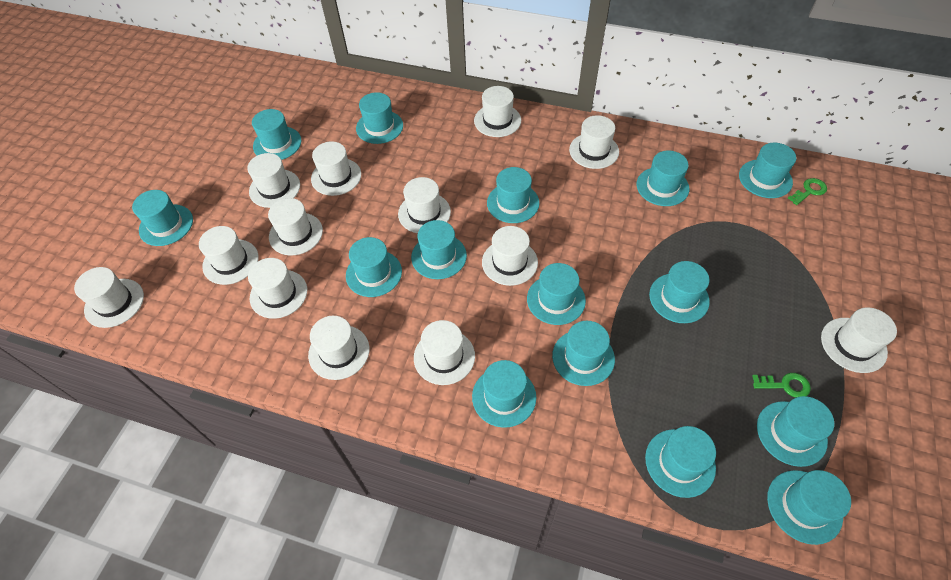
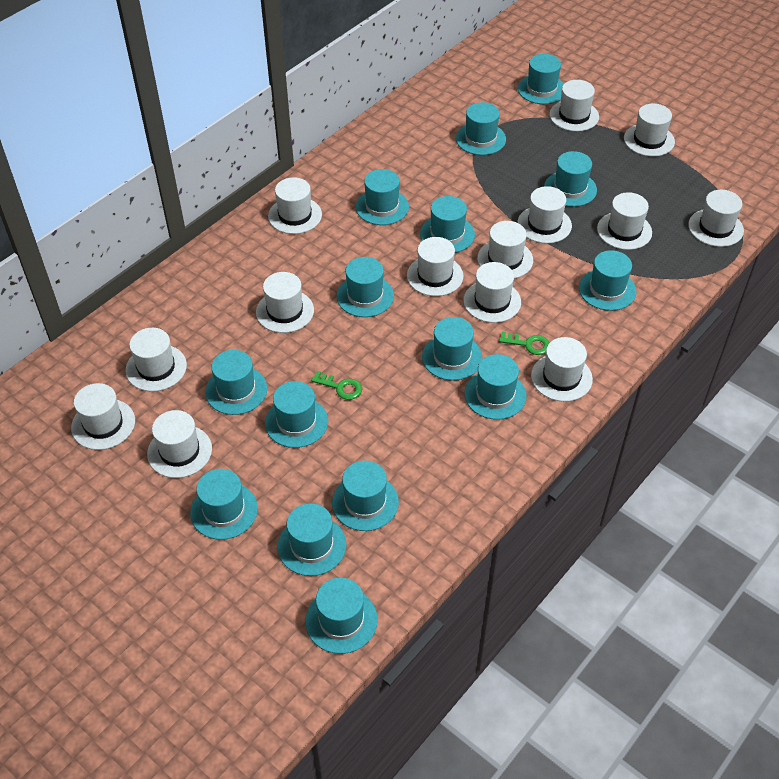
white hat: [74,267,144,328] [199,226,259,285] [247,153,300,208] [248,258,307,319] [268,198,323,255] [308,316,369,380] [311,141,361,196] [398,177,451,233] [414,320,475,385] [474,86,521,137] [482,226,538,286] [569,115,619,169] [821,308,897,373] = 13 -> [71,383,135,450] [125,328,187,392] [147,410,212,478] [256,272,314,333] [268,177,322,234] [407,237,463,296] [463,262,521,323] [477,221,533,279] [517,186,572,244] [531,337,593,402] [549,80,599,132] [597,192,652,250] [624,104,675,157] [688,190,744,247] = 14

